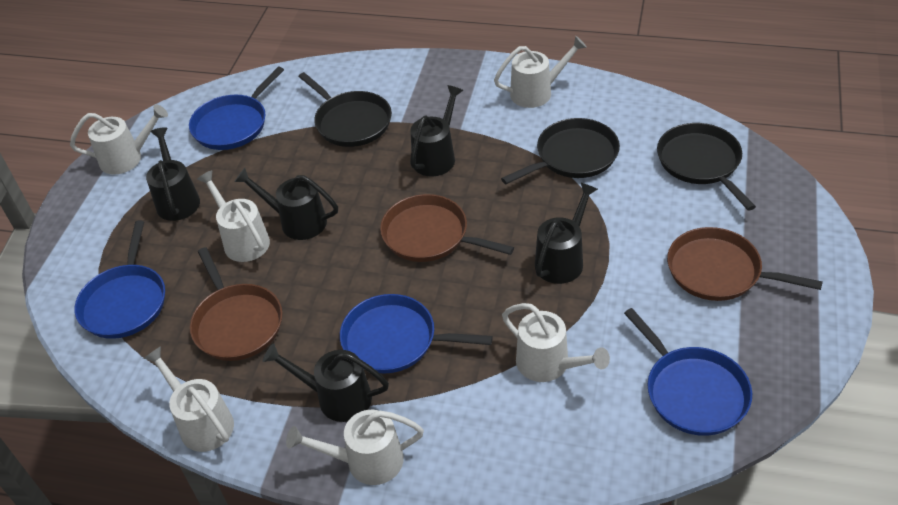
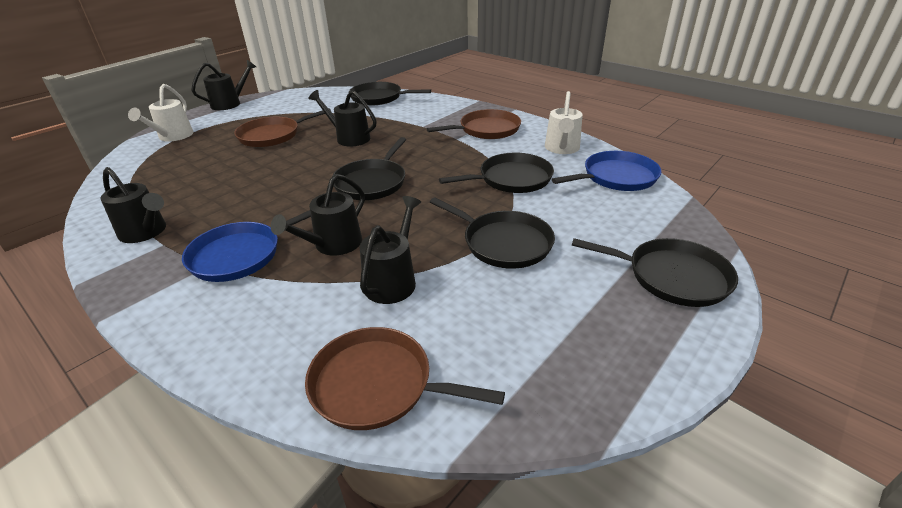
black pan: [298,72,392,147] [501,118,620,184] [657,123,756,211] = 3 -> [332,137,406,200] [349,82,431,105] [430,197,555,269] [439,153,554,193] [572,238,738,307] = 5
blue pan: [74,220,165,339] [189,67,284,150] [340,294,493,373] [624,308,752,436] = 4 -> [182,210,311,282] [552,151,661,191] = 2
white watering can: [70,104,168,174] [143,346,234,452] [197,170,270,262] [286,410,424,485] [494,36,587,108] [502,303,610,382] = 6 -> [128,84,194,142] [545,91,583,154] = 2

